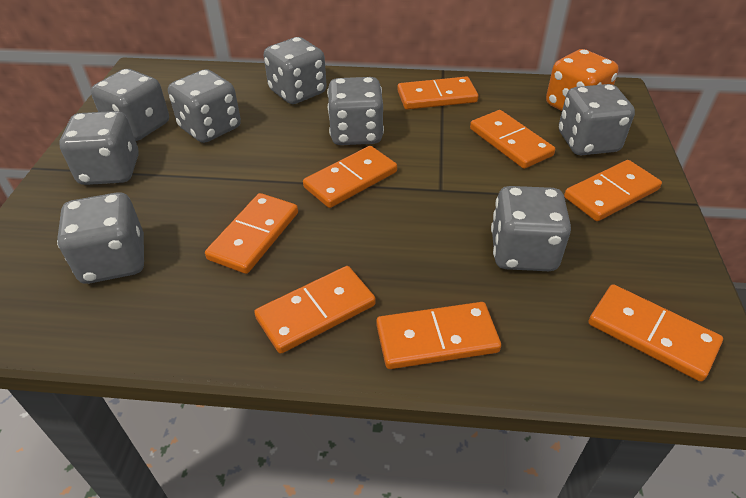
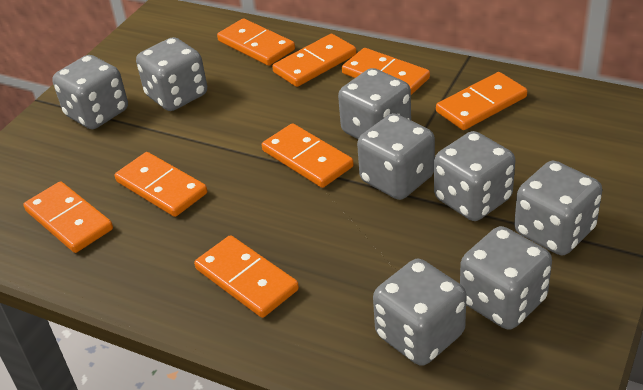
orange dice: [546,49,619,111] = 1 -> none = 0

